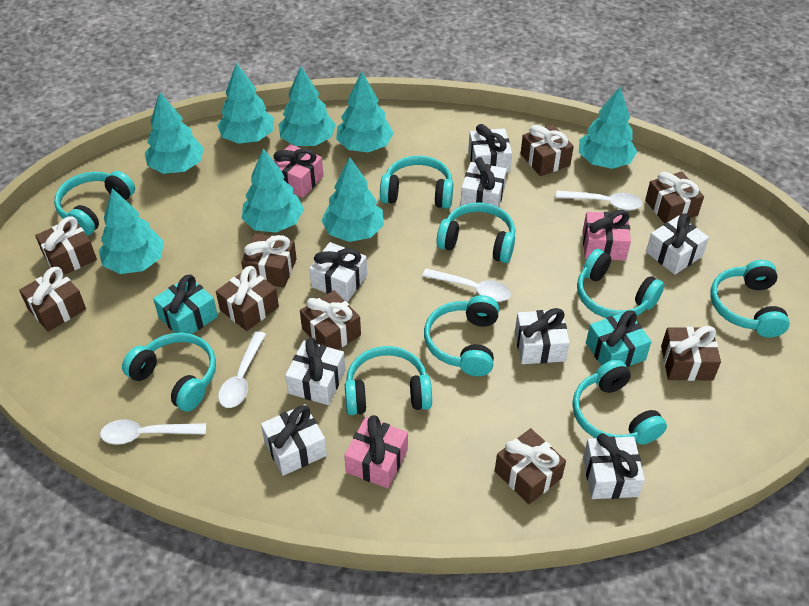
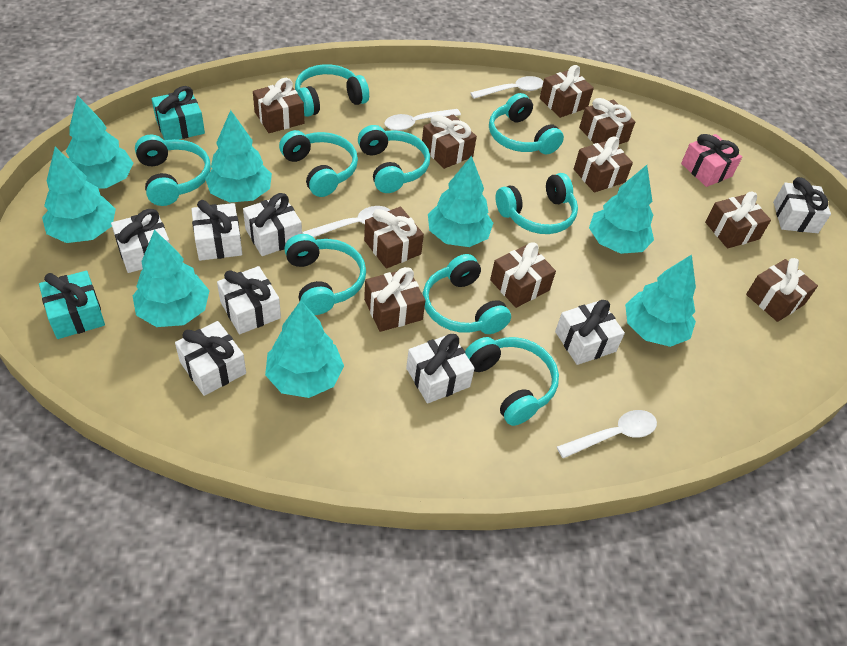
brown gift: [19,267,86,332] [35,217,97,275] [216,266,279,331] [241,233,297,288] [300,290,361,350] [495,428,566,504] [521,124,574,176] [645,171,704,224] [661,326,721,381] = 9 -> [253,78,304,133] [364,207,424,269] [364,267,425,332] [422,114,477,169] [490,243,556,308] [540,65,594,118] [574,137,633,192] [579,98,635,144] [705,192,771,248] [746,258,818,322] = 10
pink gift: [273,144,323,198] [344,415,408,488] [583,210,631,261] = 3 -> [681,134,742,187] = 1

